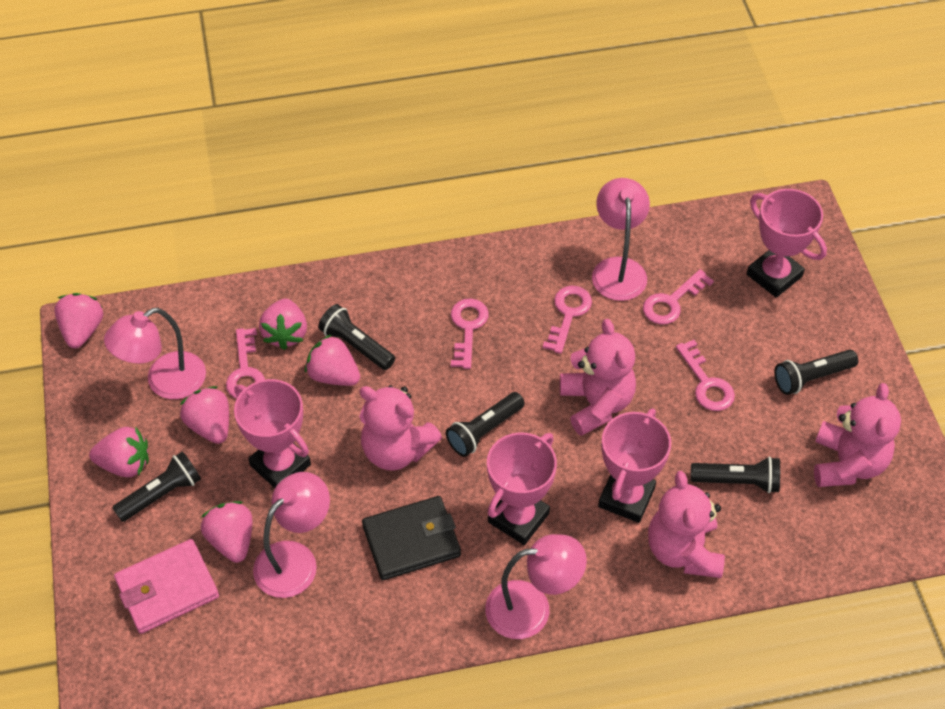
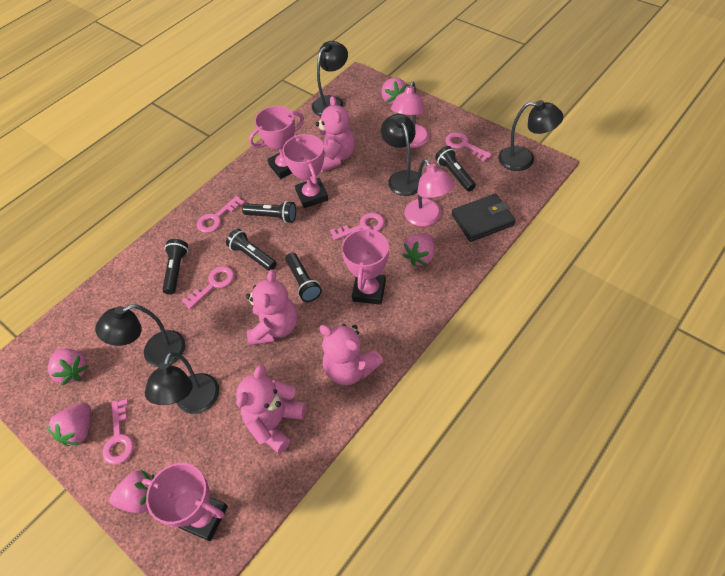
black lamp: none = 0 -> [95,304,186,367] [145,352,219,414] [312,41,348,116] [381,114,418,196] [498,100,563,171] = 5
pink lamp: [104,308,206,399] [253,472,330,598] [485,534,587,639] [592,178,650,301] = 4 -> [391,81,429,148] [404,159,455,227] = 2
pink strawberry: [54,293,103,348] [89,427,149,477] [180,386,229,444] [201,501,253,563] [259,298,307,350] [305,334,360,386] = 6 -> [46,403,91,446] [48,349,88,385] [109,470,155,513] [381,78,407,105] [402,233,434,266] = 5
pink wallet: [114,539,219,634] = 1 -> none = 0

